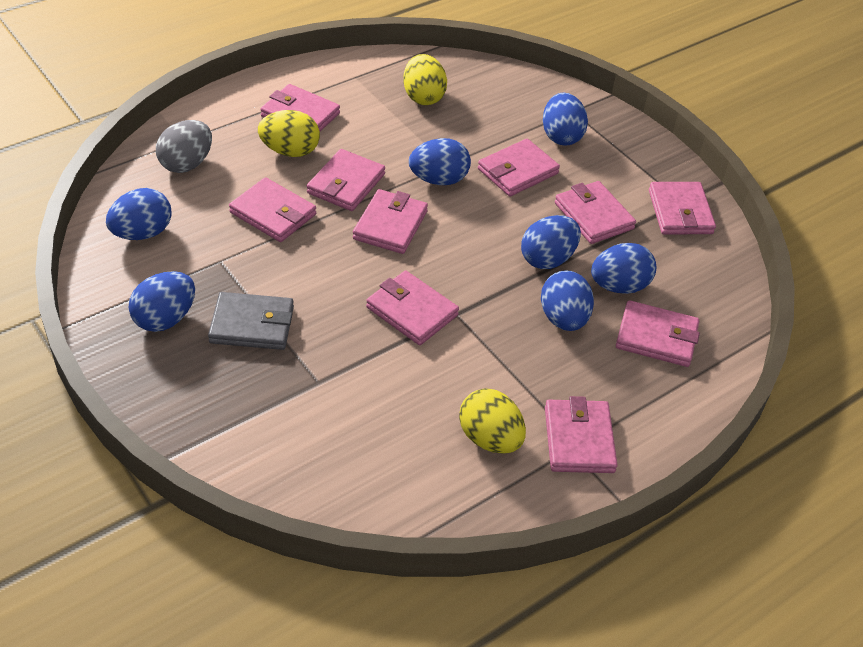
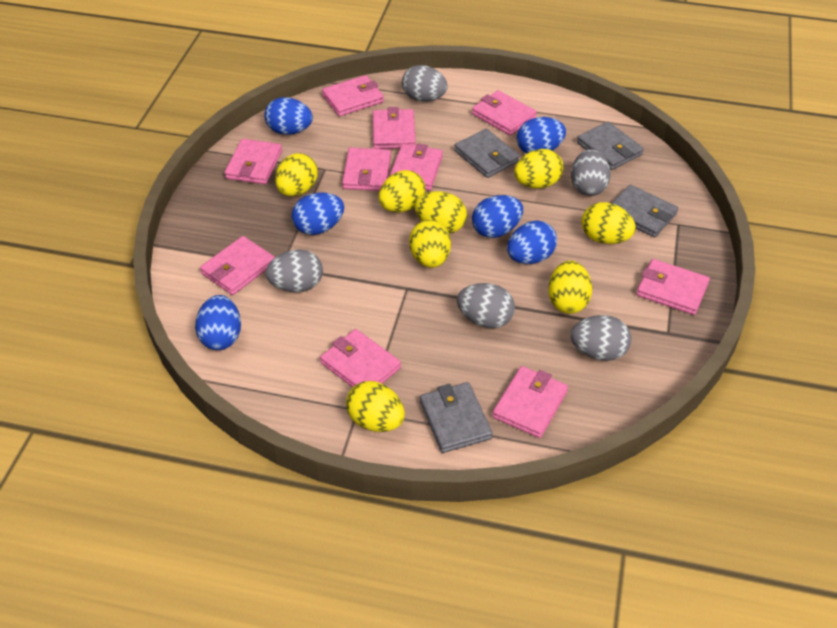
blue egg: [106,188,172,240] [129,271,195,332] [409,138,471,185] [521,215,581,269] [541,270,594,331] [543,93,588,145] [591,243,656,294] = 7 -> [195,295,241,350] [264,97,313,135] [292,193,344,235] [472,195,523,238] [507,220,557,264] [517,117,566,154] = 6
grey egg: [156,120,212,173] = 1 -> [266,249,323,292] [402,65,448,102] [457,283,515,328] [570,315,631,361] [571,149,611,196] = 5
grey wallet: [208,292,294,350] = 1 -> [420,382,493,453] [454,129,520,178] [577,122,644,170] [612,185,678,237] = 4
yellow egg: [258,110,320,157] [403,54,447,105] [459,388,526,454] = 3 -> [275,153,318,196] [346,381,405,432] [379,170,425,212] [409,220,451,268] [415,191,467,233] [514,149,564,188] [548,261,592,314] [582,202,636,244] = 8

